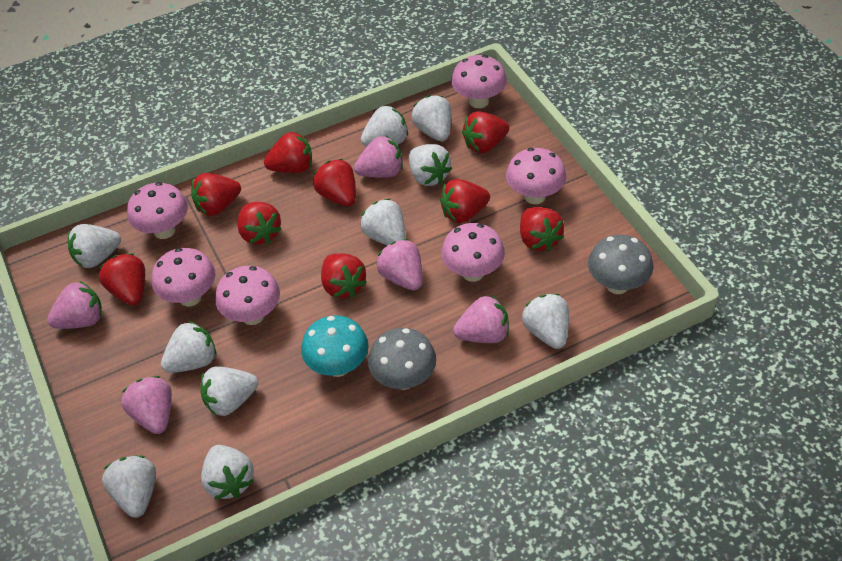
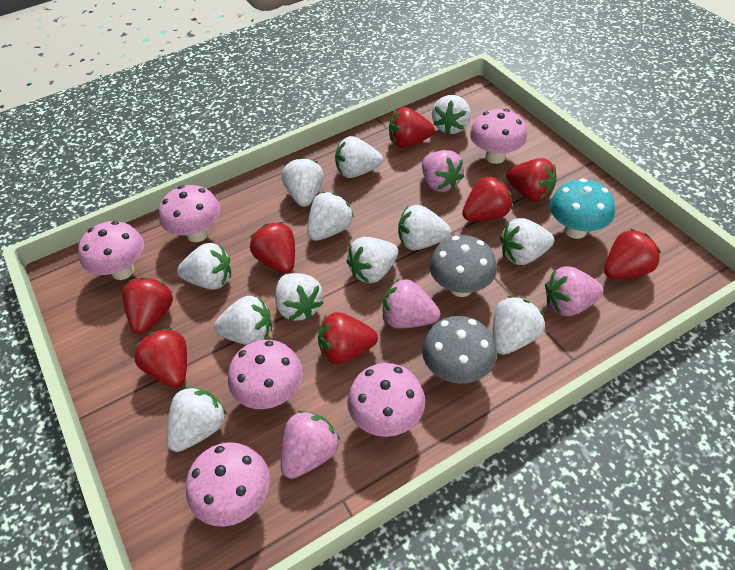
pink strawberry: [47,281,102,329] [122,376,172,434] [354,136,403,178] [377,239,422,290] [453,296,509,343] = 5 -> [281,410,340,479] [383,279,441,328] [422,150,465,192] [545,266,604,317] = 4
red strawberry: [99,253,145,305] [191,173,241,216] [237,202,282,245] [264,132,312,173] [313,159,356,206] [321,253,366,298] [440,179,490,223] [462,111,509,153] [520,207,564,251] = 9 -> [122,277,173,334] [133,328,187,388] [250,222,295,273] [318,312,378,364] [389,107,435,148] [462,176,513,221] [506,158,557,202] [604,229,661,279] = 8
white strawberry: [68,224,121,268] [102,456,156,518] [161,321,216,373] [200,366,258,416] [201,445,254,499] [360,199,406,246] [361,105,408,147] [409,144,452,186] [411,95,451,141] [522,294,569,349] = 10 -> [167,386,227,452] [177,243,231,290] [214,296,272,345] [275,273,324,321] [282,157,324,207] [307,192,354,241] [335,136,383,178] [346,237,398,283] [398,205,451,250] [432,95,471,135] [493,296,545,355] [500,218,554,265] = 12

